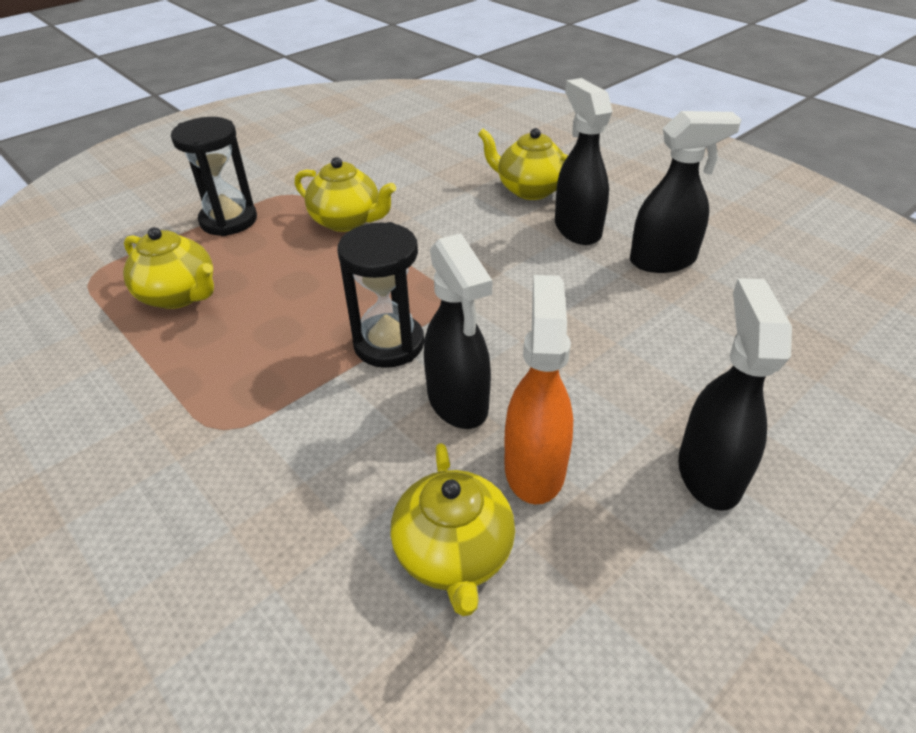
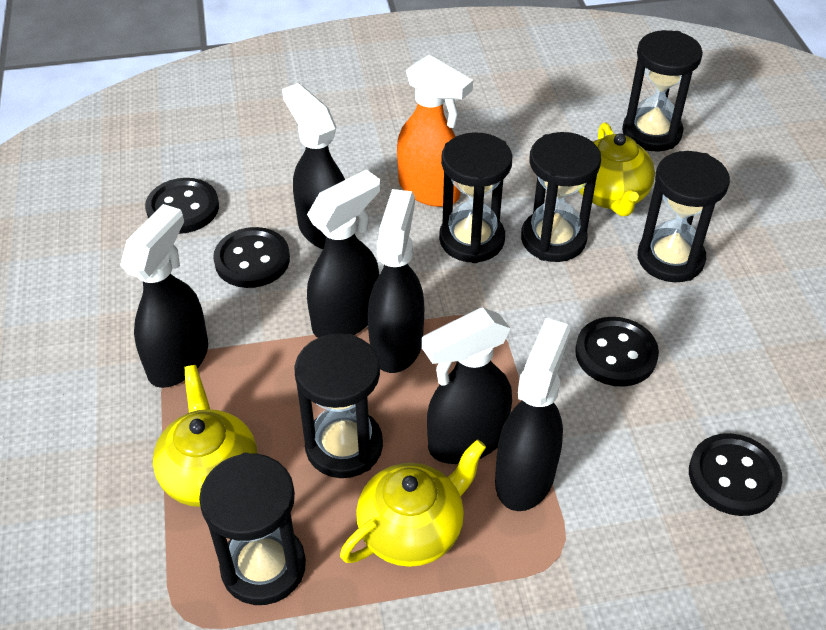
black button: none = 0 -> [145,178,219,234] [213,227,290,288] [575,317,659,387] [689,433,782,516] = 4
black hourglass: [171,117,257,236] [337,222,424,368] = 2 -> [199,453,306,605] [295,333,383,478] [439,132,512,263] [521,132,601,262] [622,30,703,151] [638,151,730,282] = 6
black spray bottle: [424,233,492,429] [555,78,613,245] [630,111,742,273] [678,278,792,511] = 4 -> [120,204,208,388] [282,83,345,249] [307,169,380,338] [368,189,424,373] [422,307,512,464] [495,318,570,511] = 6
yellow teapot: [123,227,214,309] [295,157,396,232] [391,443,515,616] [478,128,568,200] = 4 -> [153,365,257,507] [340,439,486,567] [579,122,655,216] = 3

